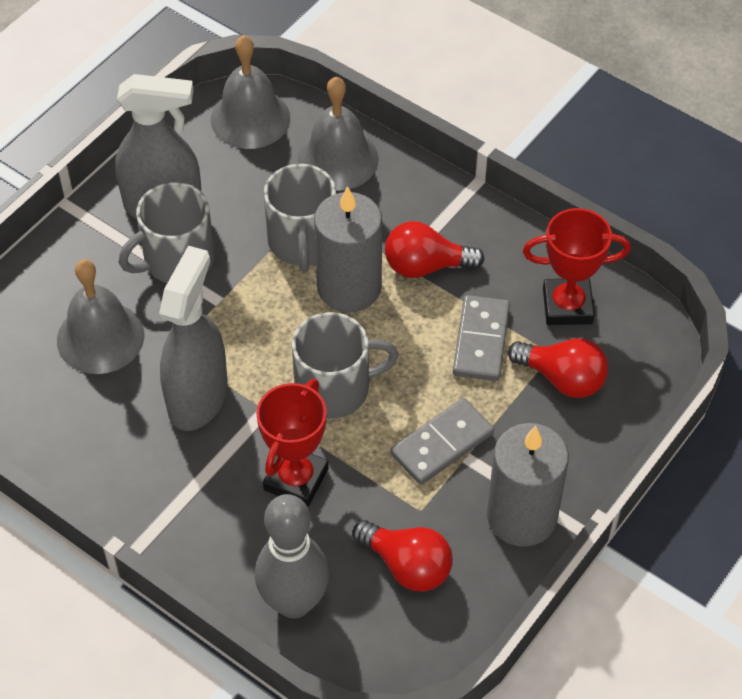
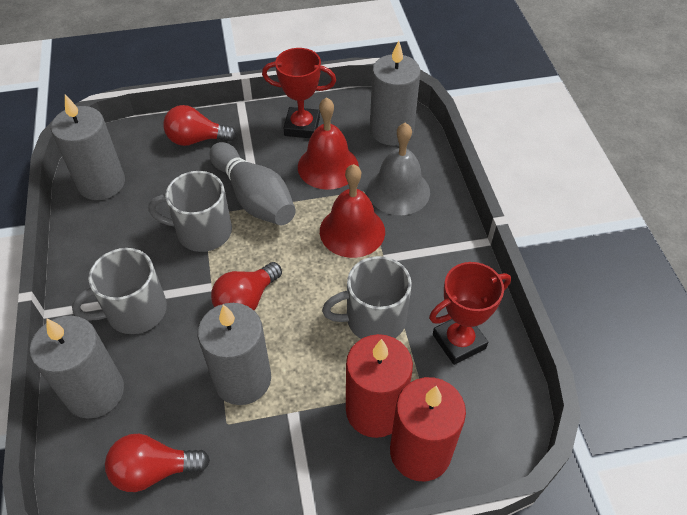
grey bell: [57,259,145,374] [211,35,290,149] [297,77,379,191] = 3 -> [367,123,430,215] = 1
grey candle: [314,186,382,313] [487,423,569,547] = 2 -> [30,316,124,418] [51,95,125,200] [198,303,271,405] [370,40,421,146] = 4
grey domino: [391,398,494,485] [453,295,510,381] = 2 -> none = 0
grey spray bottle: [115,74,201,219] [159,246,228,431] = 2 -> none = 0
red bell: none = 0 -> [298,97,359,190] [320,164,385,258] = 2
red candle: none = 0 -> [346,334,413,438] [390,377,466,481] = 2

